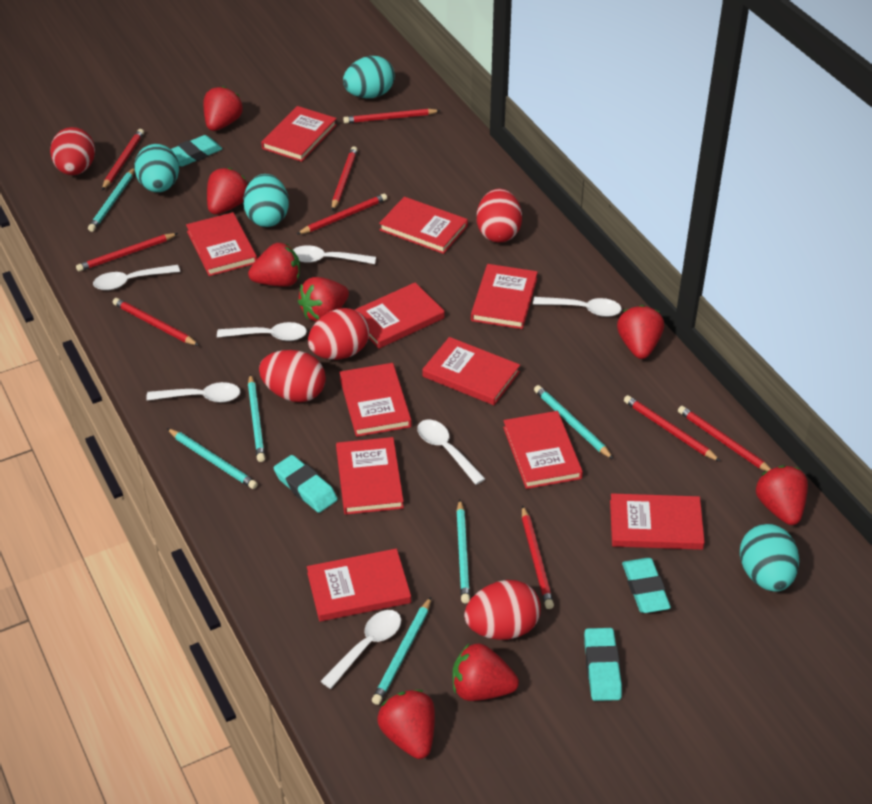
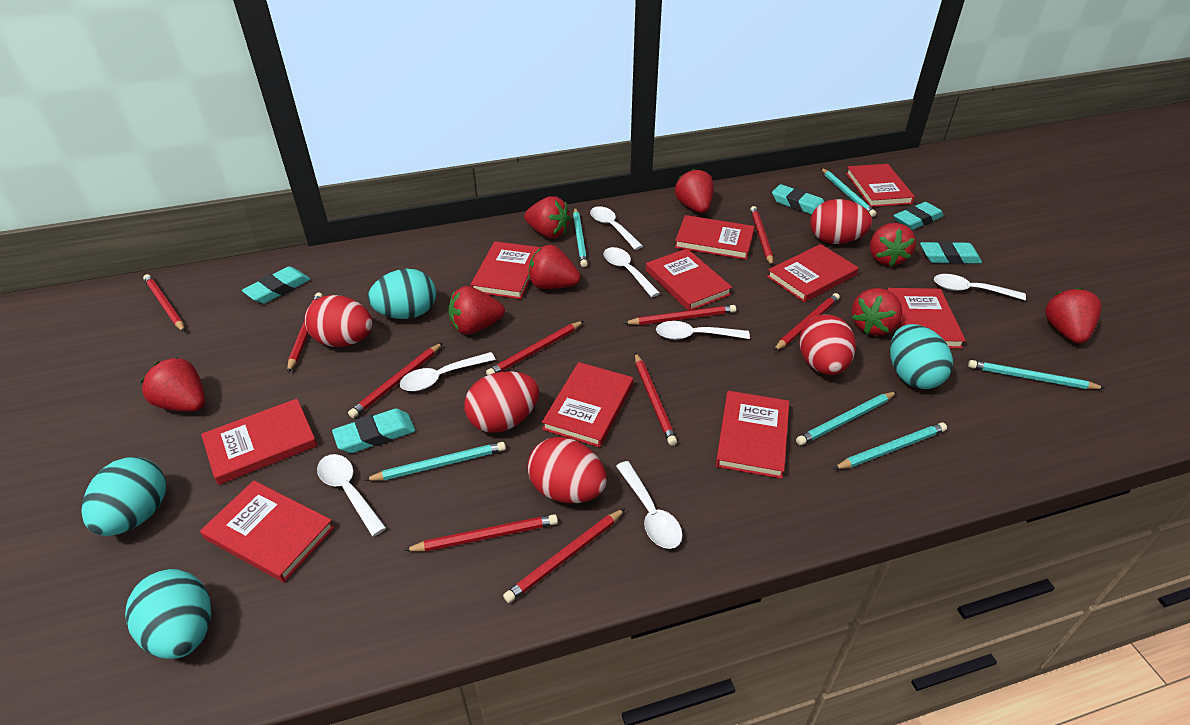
red book: [186,212,257,276] [261,106,337,162] [307,548,411,621] [336,437,404,515] [339,363,412,437] [355,282,445,349] [379,197,468,254] [422,337,520,405] [471,264,538,329] [503,411,583,489] [610,493,705,550] = 11 -> [200,480,335,582] [201,399,318,485] [470,241,541,299] [542,362,633,448] [646,248,732,311] [675,215,755,260] [716,391,789,479] [767,244,859,302] [846,164,915,207] [887,288,966,349] = 10
red pencil: [76,233,178,272] [102,129,144,190] [113,298,199,346] [297,193,387,234] [332,146,357,211] [343,109,441,123] [522,505,554,609] [624,395,721,462] [678,406,771,471] = 9 -> [143,274,185,332] [287,292,323,373] [348,343,443,418] [404,514,558,552] [486,321,584,376] [503,508,625,603] [624,305,736,325] [635,353,677,446] [750,206,773,266] [774,293,840,351] = 10
turquoise eraser: [171,135,223,167] [274,455,338,513] [584,628,622,701] [622,558,671,613] = 4 -> [242,266,310,304] [332,409,415,453] [772,184,824,215] [894,202,944,230] [920,241,982,264] = 5

